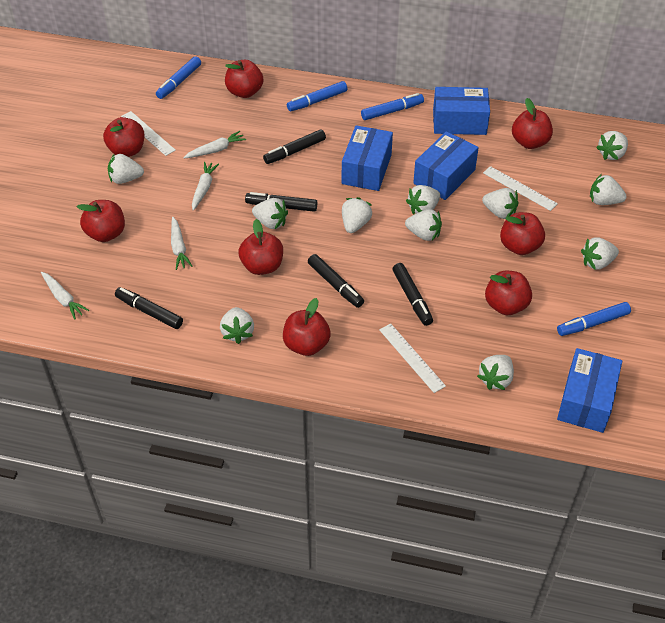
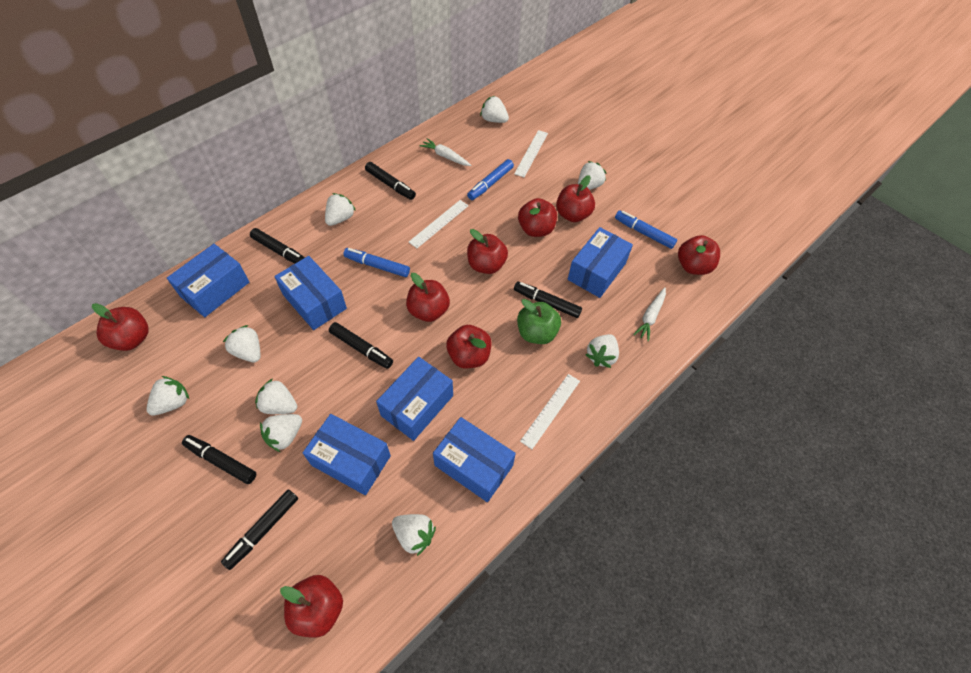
black marker: [115,287,183,329] [245,192,317,212] [263,129,326,164] [308,254,364,308] [392,263,433,326] = 5 -> [182,435,257,484] [221,489,298,570] [250,228,305,264] [329,322,393,369] [365,162,416,200] [514,281,582,318] = 6
blue box: [342,125,393,191] [413,131,479,200] [433,87,490,135] [557,348,622,433] = 4 -> [167,244,249,317] [274,256,347,330] [303,414,391,495] [376,357,453,441] [433,417,516,502] [568,227,633,298] = 6
blue marker: [156,56,201,99] [287,81,347,111] [361,93,424,120] [557,302,631,336] = 4 -> [343,248,410,277] [467,159,514,200] [615,210,677,249] = 3
green apple: none = 0 -> [517,299,561,344] = 1
white carrot: [41,272,89,320] [171,217,192,270] [183,131,246,158] [192,162,219,211] = 4 -> [419,138,471,166] [633,287,666,341] = 2
white strawberry: [108,153,144,184] [220,307,254,344] [252,198,288,229] [342,197,372,233] [405,209,442,241] [406,185,440,215] [477,355,514,390] [482,188,519,219] [581,237,619,270] [590,174,627,205] [596,131,628,160] = 11 -> [147,376,189,416] [223,325,260,362] [255,378,297,414] [260,414,302,452] [325,193,356,226] [392,514,436,556] [480,96,509,123] [578,161,606,190] [585,334,619,368] = 9

